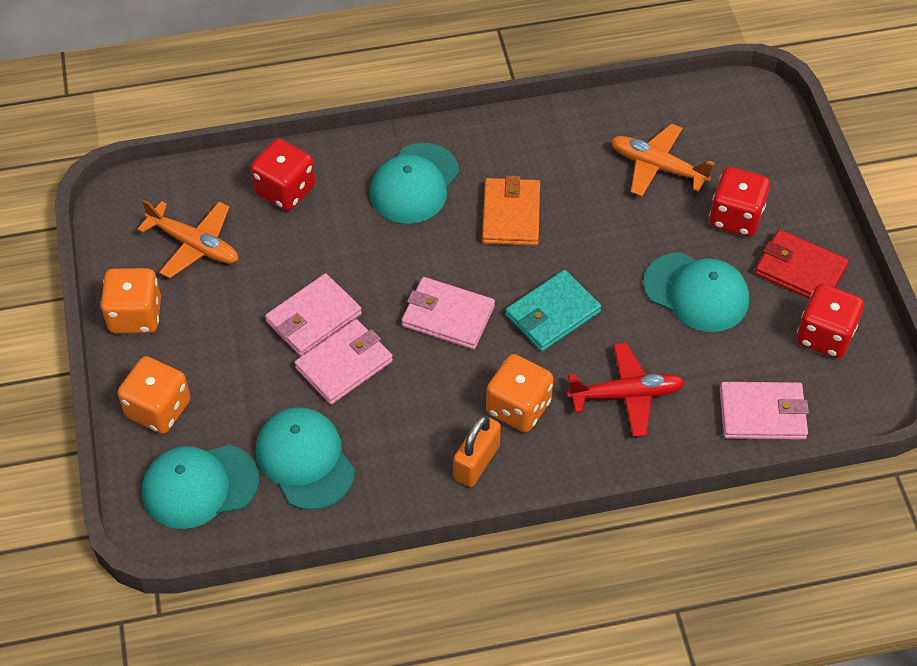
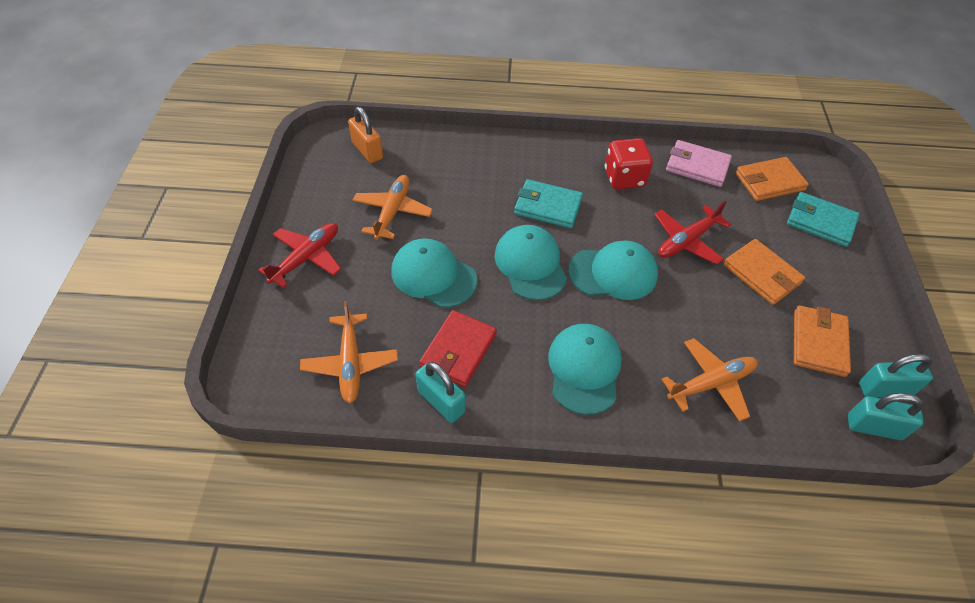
orange dice: [100,268,161,333] [118,356,190,434] [486,354,554,432] = 3 -> none = 0
orange plane: [137,199,238,278] [611,123,715,196] = 2 -> [300,301,398,403] [352,175,433,240] [662,338,758,422] = 3
orange wallet: [482,175,540,246] = 1 -> [723,239,805,305] [735,157,809,201] [794,305,851,377] = 3
pink wallet: [265,273,362,356] [294,319,393,405] [401,277,495,349] [720,382,809,440] = 4 -> [666,140,732,187] = 1
red dice: [250,139,315,211] [709,167,770,237] [796,284,864,358] = 3 -> [605,138,653,190] = 1
red plane: [567,343,685,437] = 1 -> [258,223,341,288] [654,201,731,265] = 2
turquoise padlock: none = 0 -> [416,362,465,423] [848,393,924,440] [859,354,933,398] = 3
turquoise wallet: [505,270,601,352] = 1 -> [514,179,583,228] [787,192,860,247] = 2

